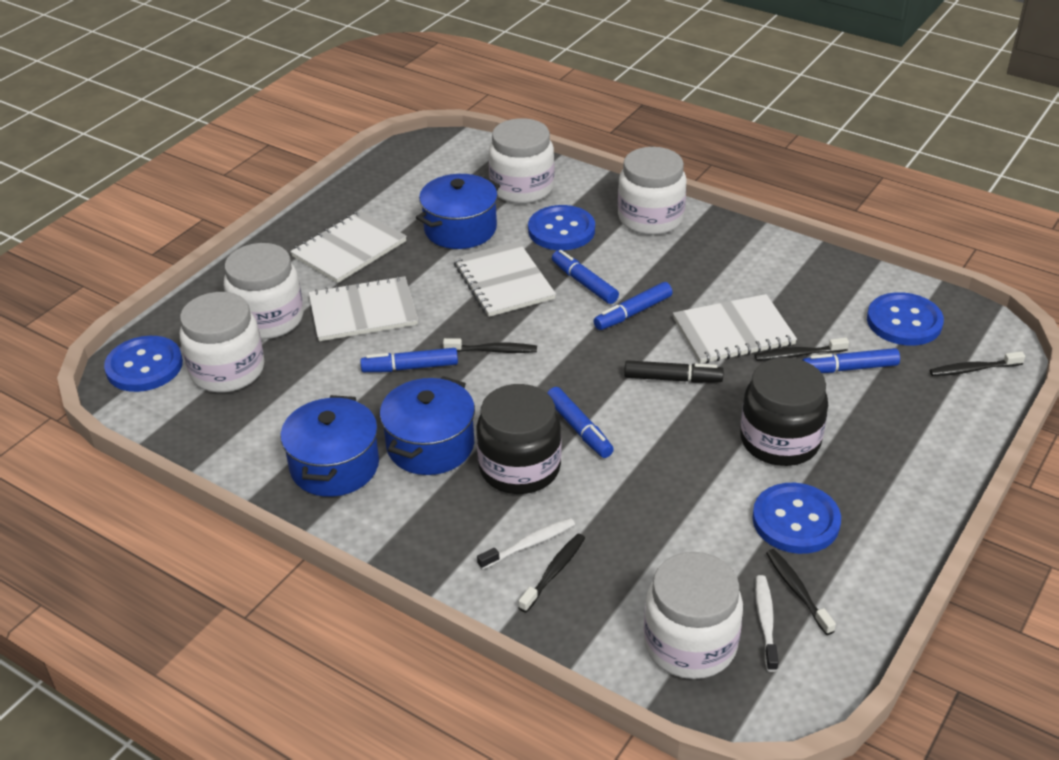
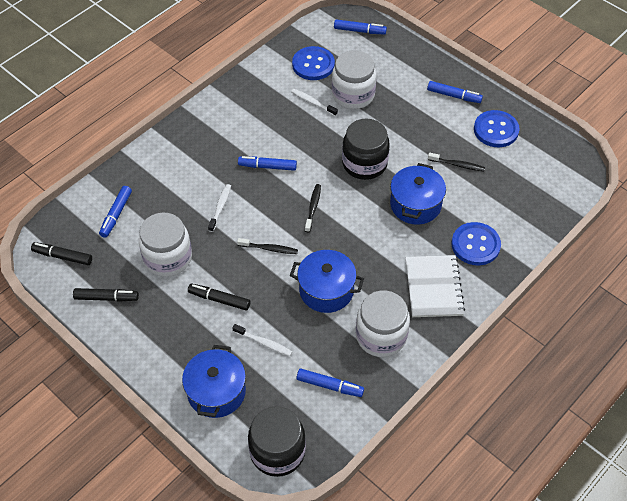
black marker: [624,360,724,383] = 1 -> [31,242,92,265] [73,288,139,302] [188,284,250,310] = 3
black toothbrush: [443,338,537,353] [518,534,585,612] [755,338,849,361] [766,549,836,635] [930,351,1025,376] = 5 -> [237,238,298,254] [305,184,321,233] [428,153,485,171] = 3
blue button: [104,336,183,392] [528,205,595,250] [752,483,841,554] [867,292,944,346] = 4 -> [292,46,335,80] [452,222,501,266] [474,110,520,147] = 3
white jar: [180,292,264,393] [224,243,303,339] [489,118,554,204] [618,147,687,235] [644,552,743,679] = 5 -> [139,213,192,277] [332,50,377,109] [356,290,410,357] = 3
white notebook: [290,211,407,283] [309,276,418,341] [454,241,556,317] [673,294,797,364] = 4 -> [406,255,465,317] = 1
white toothbrush: [477,518,575,570] [755,575,779,672] = 2 -> [208,184,231,232] [232,324,293,356] [291,89,338,116] = 3

